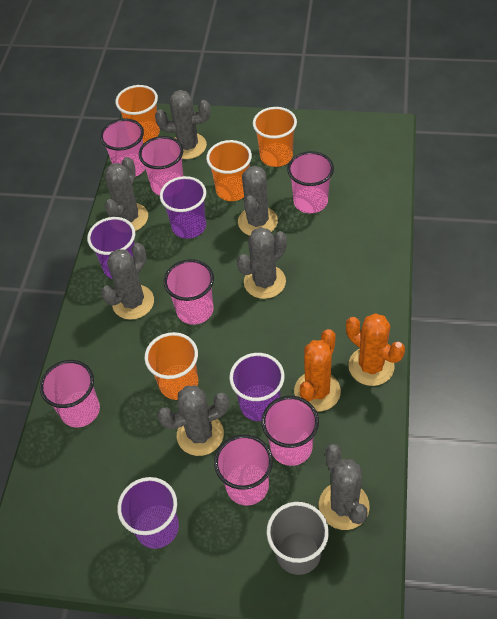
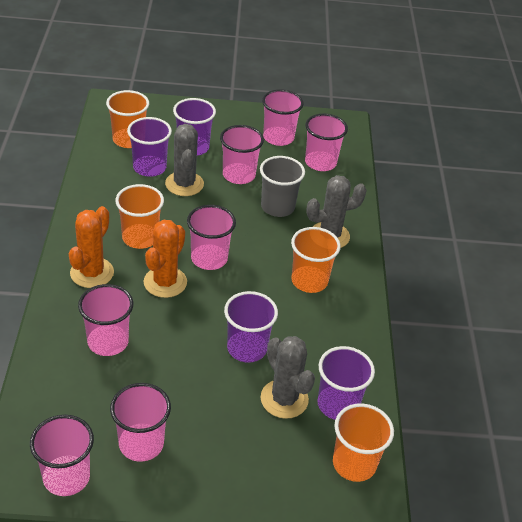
grey cactus: [101,243,154,320] [105,157,148,231] [155,90,210,159] [157,385,229,456] [237,227,287,299] [238,166,278,236] [319,444,370,530] = 7 -> [165,124,204,196] [261,336,315,419] [306,175,367,248] = 3

